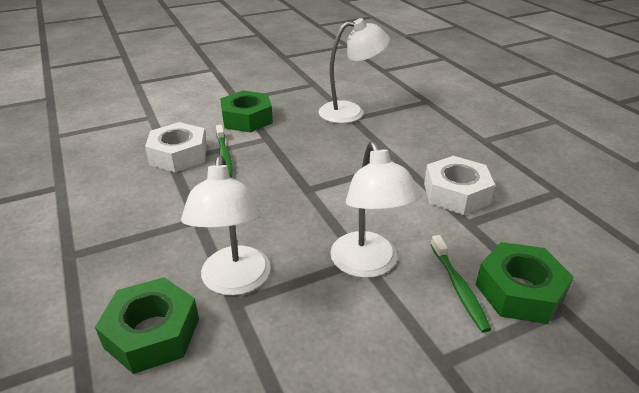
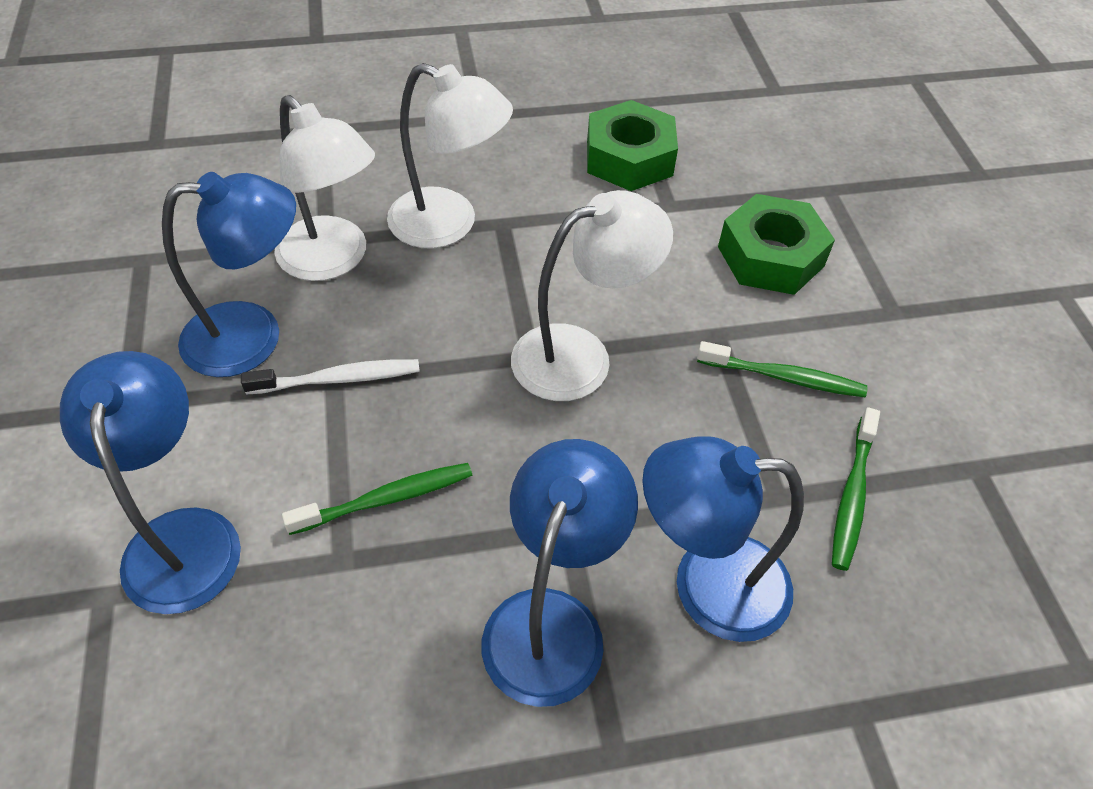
blue lamp: none = 0 -> [60,351,241,614] [162,172,296,377] [482,439,638,707] [642,436,804,642] = 4
green nut: [95,277,199,374] [220,90,273,133] [476,242,574,324] = 3 -> [587,100,678,191] [718,194,835,295] = 2
green toothbrush: [216,125,233,178] [431,235,492,333] = 2 -> [282,463,473,535] [697,341,868,397] [832,407,880,571] = 3
white nut: [145,122,207,172] [424,156,495,215] = 2 -> none = 0
white toothbrush: none = 0 -> [241,359,420,394] = 1

